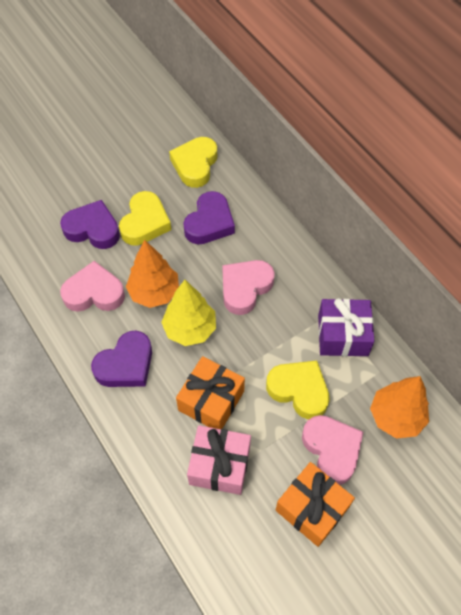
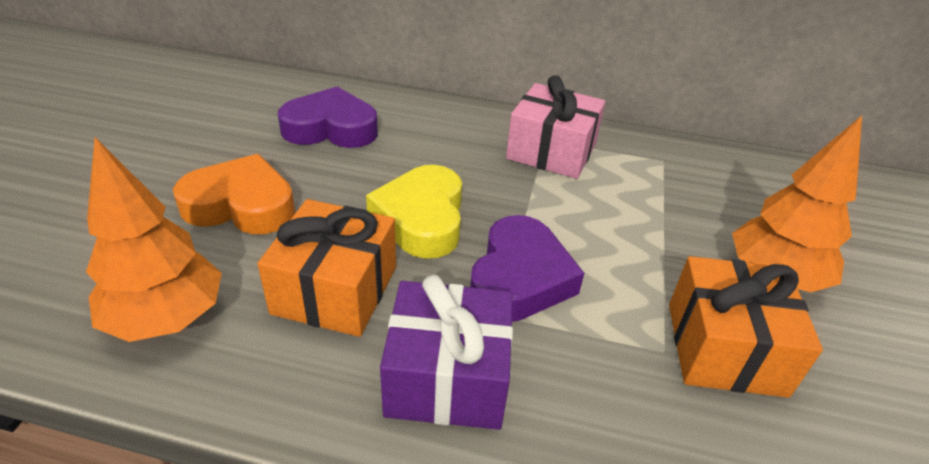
orange heart: none = 0 -> [173,154,295,234] = 1
pink heart: [60,261,125,312] [223,260,275,315] [302,415,363,485] = 3 -> none = 0
purple heart: [60,200,120,249] [91,331,152,387] [183,191,235,244] = 3 -> [278,87,378,148] [470,215,584,322] = 2
yellow heart: [119,191,171,246] [169,137,217,188] [266,361,330,419] = 3 -> [366,165,462,259] = 1
yellow tree: [161,280,216,346] = 1 -> none = 0

